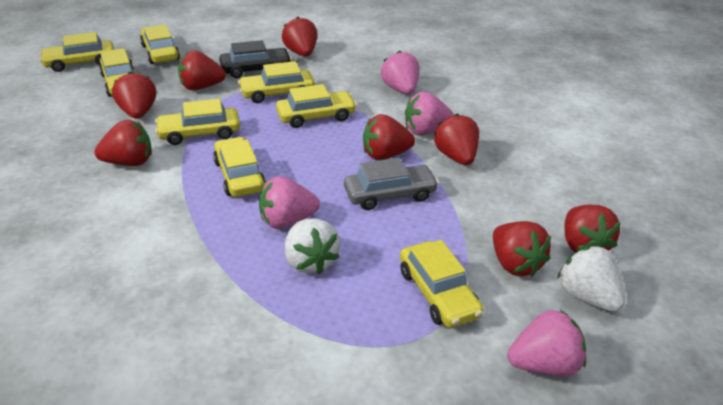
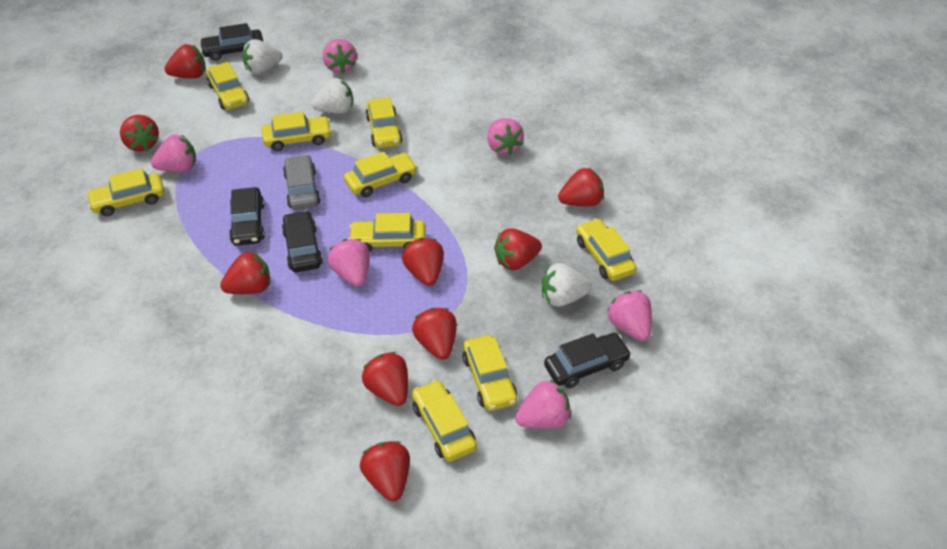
black car: [219,40,292,78] = 1 -> [199,23,264,61] [229,187,265,246] [282,210,323,272] [544,333,631,388] = 4
pink strawberry: [259,176,320,229] [381,51,419,94] [405,92,454,135] [507,310,586,376] = 4 -> [151,134,196,172] [323,39,357,73] [328,239,370,287] [487,118,524,155] [515,380,571,428] [607,290,652,341] = 6
red strawberry: [94,120,152,166] [112,72,156,119] [178,50,226,90] [282,17,317,56] [363,114,415,160] [434,113,479,165] [493,221,551,276] [564,205,621,252] = 8 -> [120,115,159,151] [164,44,206,79] [220,251,270,294] [360,441,410,501] [362,352,408,406] [402,237,444,286] [412,308,457,360] [494,228,542,270] [558,168,604,206] = 9
white strawberry: [285,218,340,274] [557,246,625,312] = 2 -> [242,39,283,74] [312,78,353,114] [542,263,591,307] = 3
yellow car: [40,32,114,72] [99,48,134,97] [140,24,180,64] [155,99,240,145] [213,137,266,197] [238,61,315,103] [276,84,357,128] [400,240,484,328] = 8 -> [86,168,165,216] [206,62,249,110] [261,112,332,151] [344,152,417,197] [349,213,426,252] [365,97,403,148] [412,380,477,462] [462,335,517,411] [576,219,636,281] = 9

